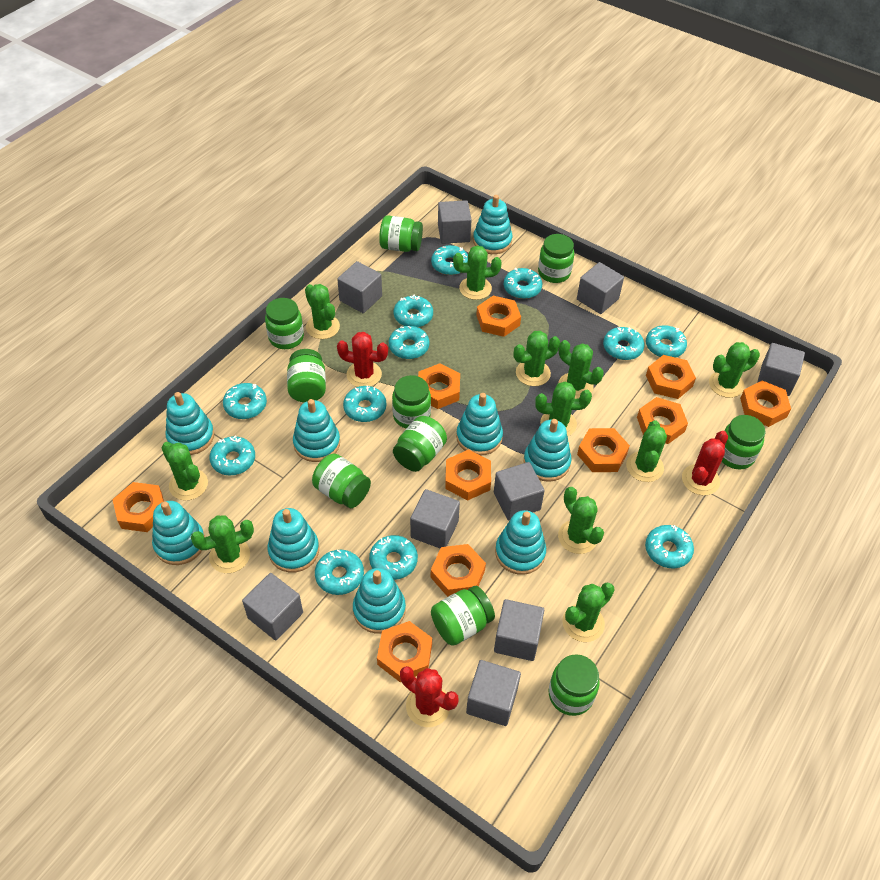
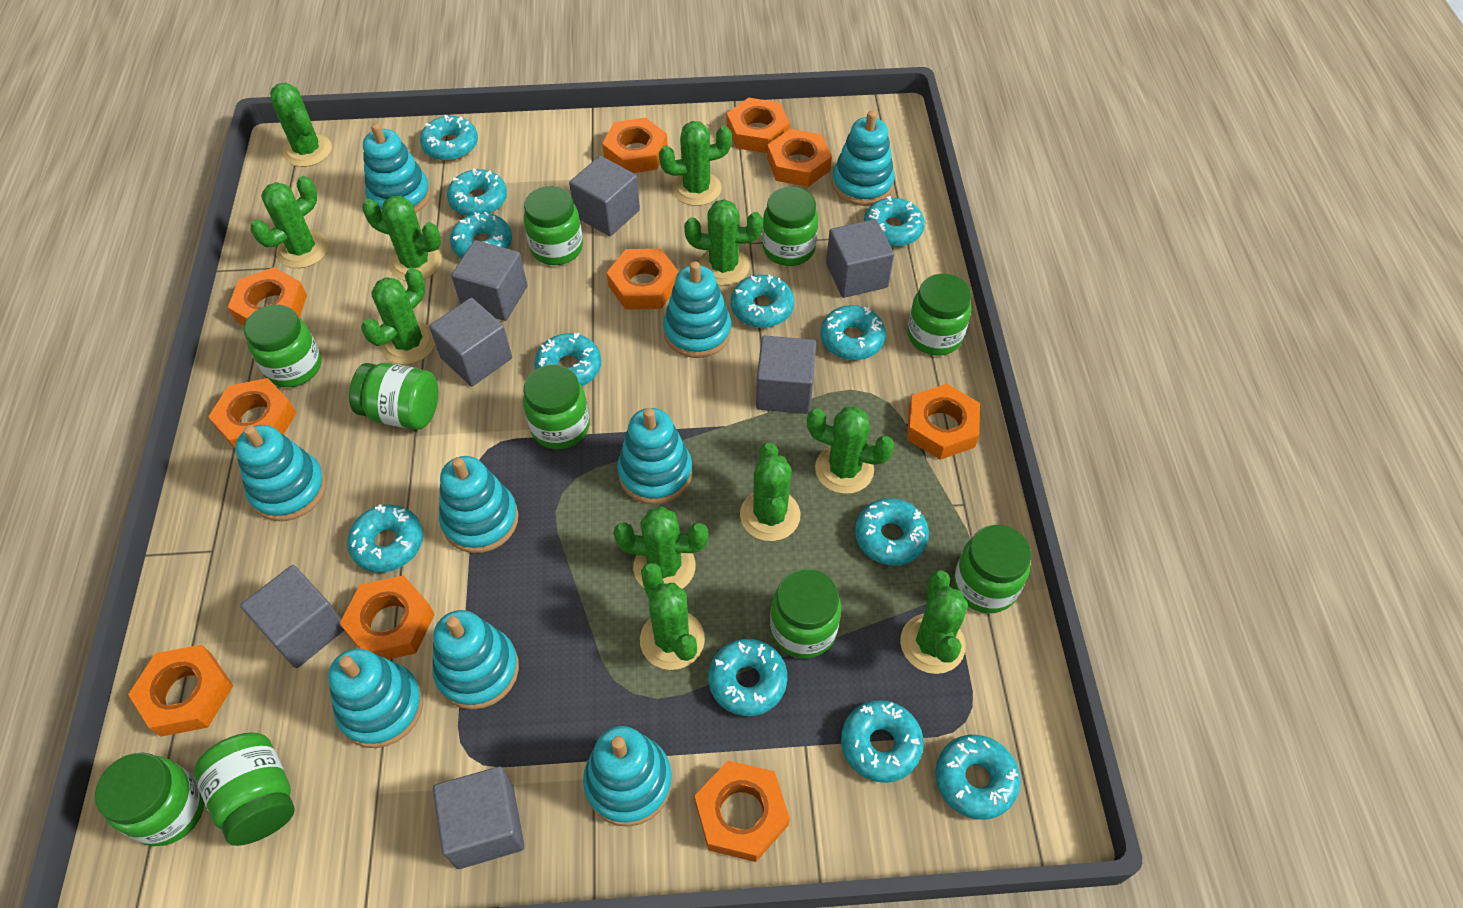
grey cube: [242,573,303,641] [337,261,382,313] [410,489,460,548] [438,200,472,244] [466,660,521,726] [494,462,545,520] [494,599,544,661] [577,262,624,314] [757,343,805,396] = 9 -> [240,565,344,668] [429,298,512,386] [433,766,525,869] [451,240,527,321] [569,156,640,236] [756,336,816,414] [826,219,894,298] = 7
red cactus: [337,332,388,387] [400,666,458,727] [682,431,728,495] = 3 -> none = 0

